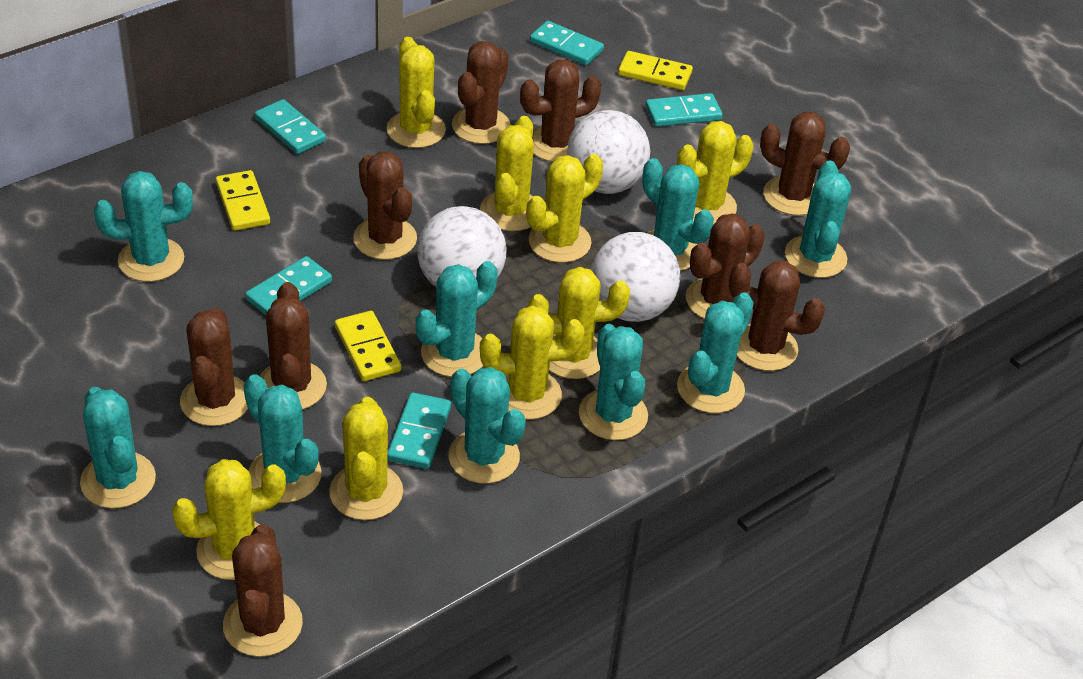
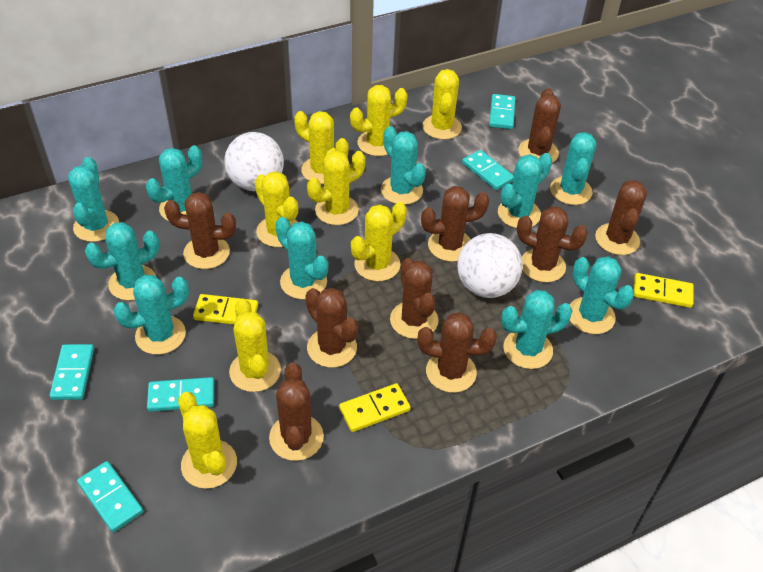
turquoise cactus: [80,387,156,508] [94,171,193,282] [244,375,321,503] [415,261,498,377] [448,367,526,484] [579,324,648,440] [642,158,714,271] [677,293,754,413] [785,161,851,278] = 9 -> [68,157,119,242] [85,222,160,301] [113,275,189,355] [146,145,202,221] [275,217,328,299] [381,126,426,205] [498,153,552,228] [501,290,572,369] [550,132,596,205] [570,256,634,334] = 10
white ball: [417,206,507,287] [567,110,650,194] [591,232,680,322] = 3 -> [224,132,284,191] [457,233,523,298] = 2

